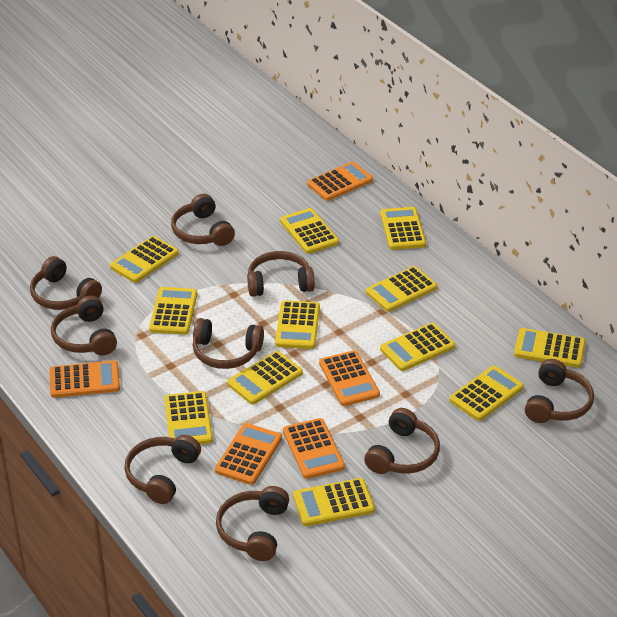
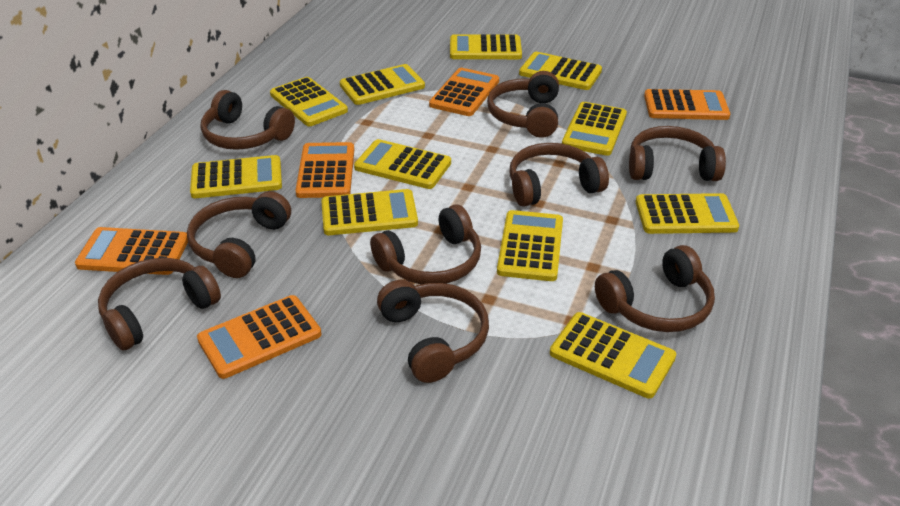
yellow calculator: [110,236,179,283] [149,287,197,335] [165,391,213,447] [227,351,303,404] [275,300,320,349] [280,208,339,254] [293,478,375,526] [366,266,437,312] [380,207,426,250] [380,323,455,371] [450,366,524,421] [514,328,586,368] = 12 -> [190,155,282,198] [270,77,348,126] [321,189,418,235] [340,64,425,105] [354,139,451,189] [450,34,522,59] [497,210,563,281] [519,52,602,90] [550,312,676,398] [562,102,627,156] [636,193,739,234] = 11

